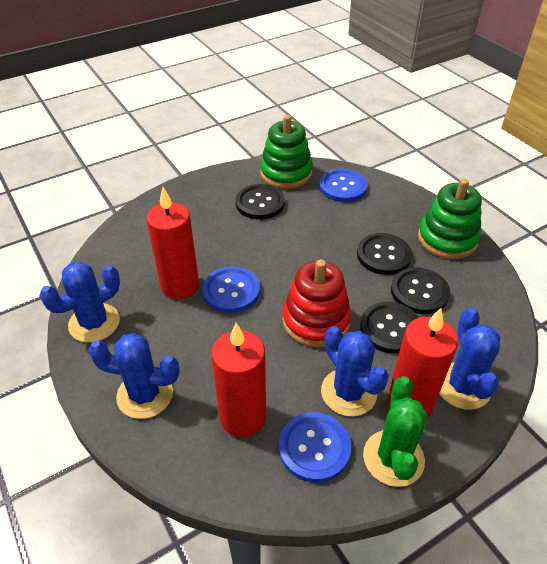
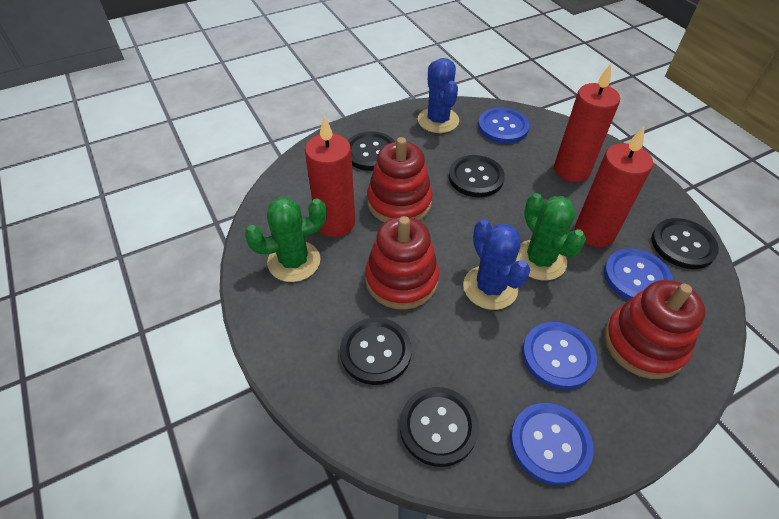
black button: [236,184,285,219] [357,233,412,275] [360,302,419,354] [391,267,450,314] = 4 -> [340,318,412,385] [348,131,395,171] [400,387,479,467] [449,155,505,197] [651,218,719,269] = 5
blue button: [202,266,260,313] [279,412,351,483] [319,169,367,202] = 3 -> [478,108,530,144] [510,403,594,485] [522,322,597,390] [604,248,673,300] = 4
blue cactus: [40,261,120,343] [88,333,180,419] [321,326,389,417] [439,308,500,410] = 4 -> [418,58,459,133] [463,219,530,310] = 2
green cactus: [363,376,428,487] = 1 -> [244,197,327,282] [516,193,586,280] = 2
green stacking toy: [260,115,313,189] [418,179,482,259] = 2 -> none = 0
red stacking toy: [282,260,351,347] = 1 -> [365,216,439,310] [367,137,433,223] [604,280,706,379] = 3

